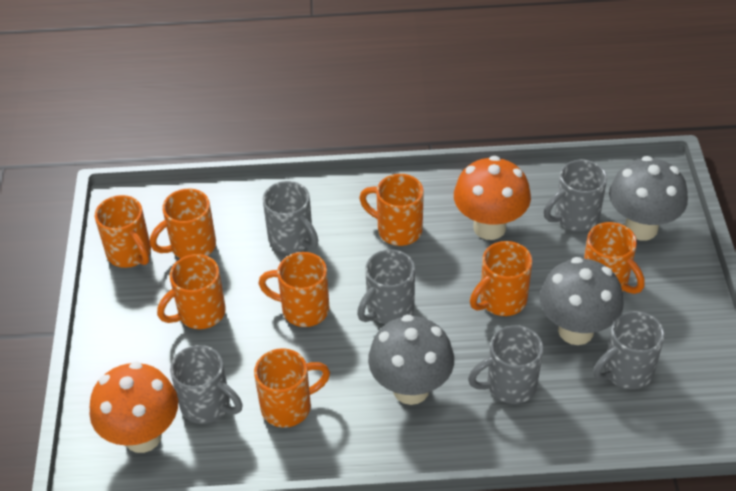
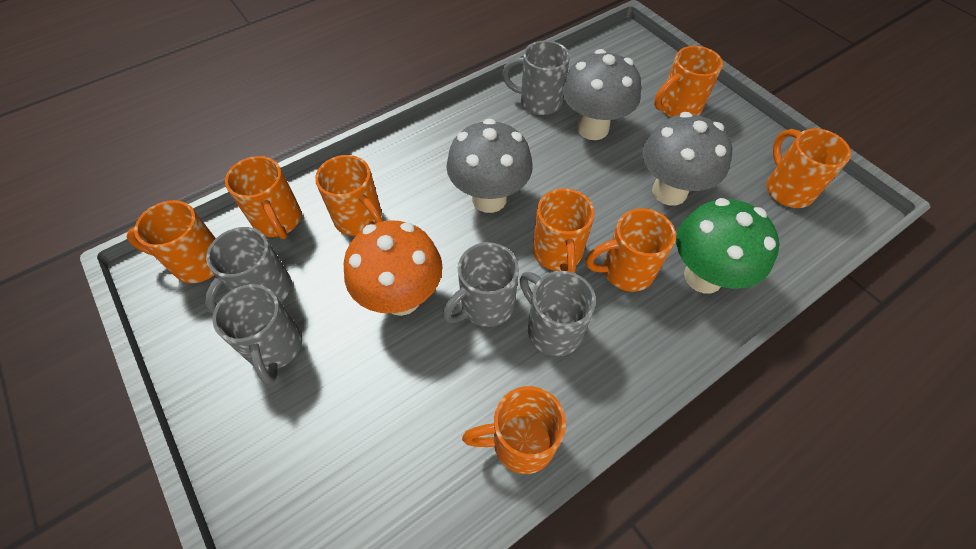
green mushroom: none = 0 -> [676,198,779,293] = 1
grey mug: [170,345,242,424] [263,181,318,253] [357,249,415,324] [468,325,543,404] [544,160,607,231] [593,311,665,389] = 6 -> [205,227,291,313] [212,284,302,385] [443,242,519,327] [502,40,570,115] [520,271,596,356] = 5
orange mushroom: [90,362,178,453] [454,156,531,240] = 2 -> [344,220,442,316] = 1

